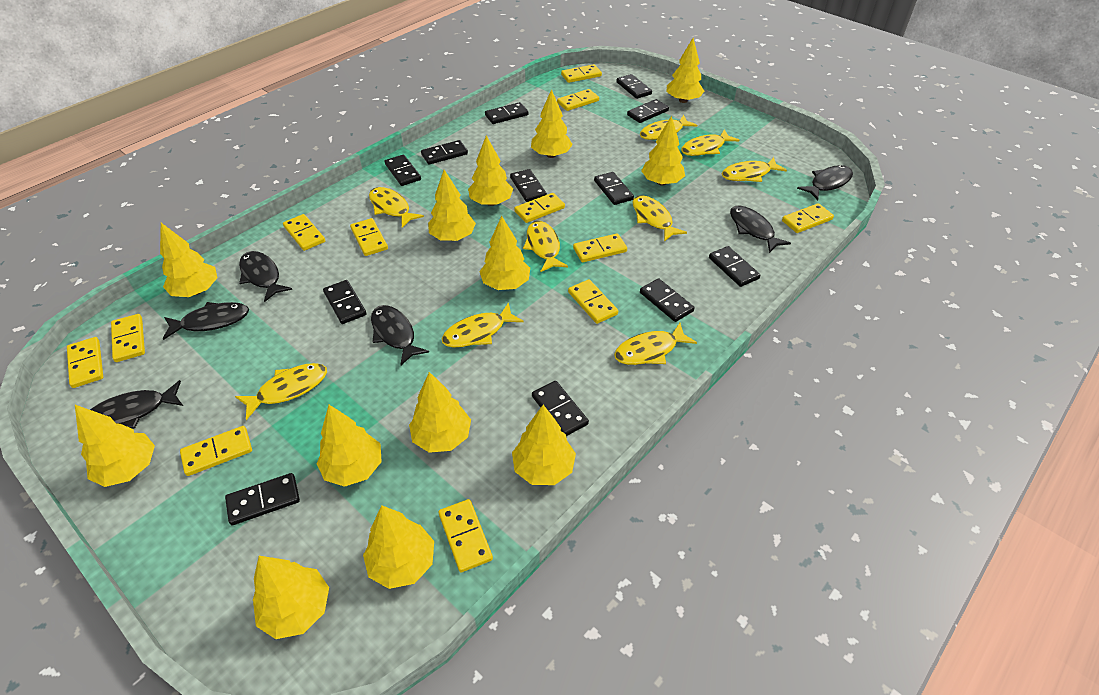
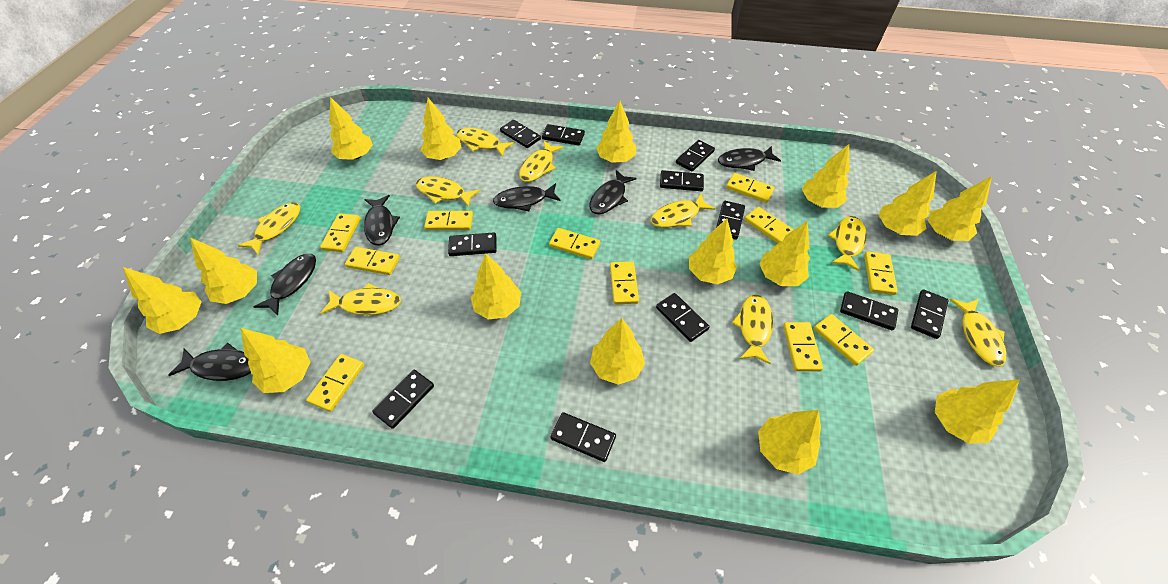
black domino: [225,473,300,525] [323,280,367,324] [385,155,421,186] [421,140,468,165] [485,102,528,124] [510,169,547,202] [532,381,589,436] [594,172,634,205] [616,74,652,99] [627,99,669,123] [640,278,695,322] [709,246,760,287] = 12 -> [372,370,434,429] [448,232,497,256] [500,120,541,148] [542,124,585,146] [551,412,616,462] [656,293,710,342] [660,170,704,191] [676,140,715,172] [716,201,745,240] [840,291,898,330] [911,290,949,339] = 11
yellow domino: [67,337,103,388] [111,314,145,362] [180,426,252,476] [283,214,325,251] [350,218,388,256] [438,499,493,572] [514,193,565,223] [557,89,599,111] [561,64,602,83] [568,279,618,324] [573,233,627,262] [782,203,834,233] = 12 -> [306,354,364,412] [320,213,360,252] [345,247,400,275] [424,211,473,230] [549,228,600,259] [610,261,639,304] [726,173,775,203] [744,207,794,243] [783,322,823,371] [814,314,874,366] [864,251,898,295] = 11
yellow tree: [75,405,155,487] [160,223,218,297] [253,556,329,639] [317,405,382,487] [363,505,434,589] [409,372,471,453] [428,170,476,241] [468,135,513,206] [479,216,530,290] [512,405,576,485] [531,89,573,158] [641,116,685,186] [667,38,704,103] = 13 -> [123,267,201,334] [190,238,257,304] [241,328,310,393] [329,97,373,160] [421,98,461,160] [471,254,521,319] [590,318,645,385] [596,100,636,163] [689,218,737,284] [758,410,821,475] [759,221,810,286] [802,144,849,208] [879,171,937,236] [928,176,992,241] [935,379,1020,444] = 15

